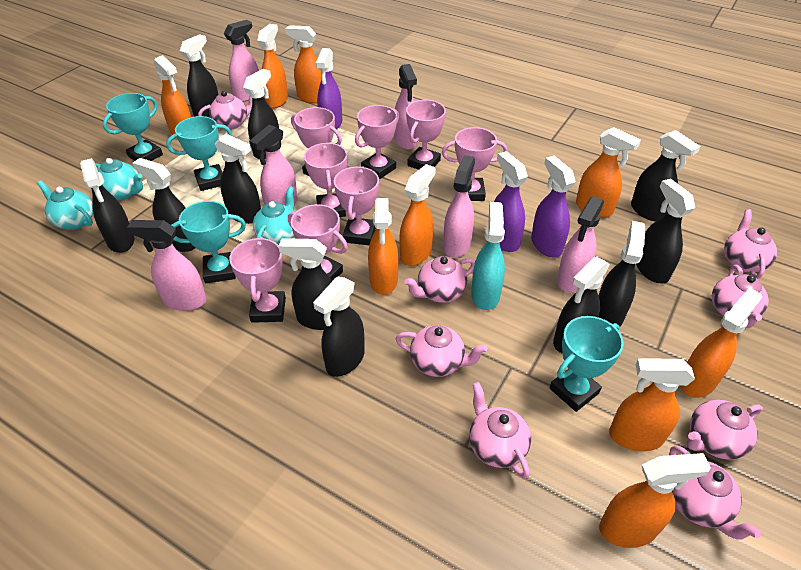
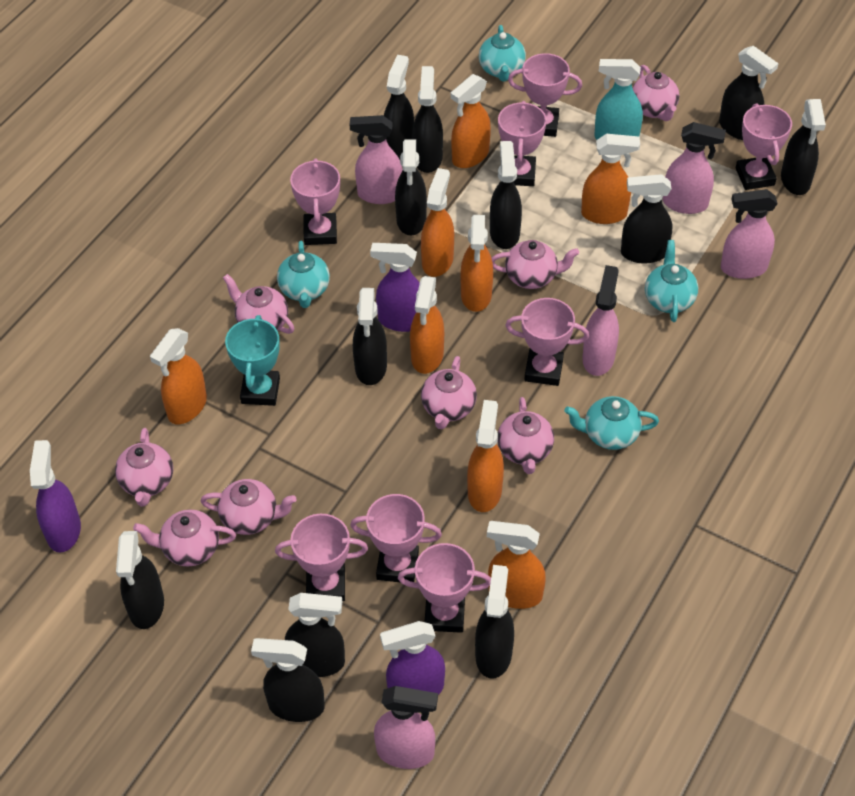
black spray bottle: [80,158,134,253] [132,158,195,252] [180,34,218,117] [215,134,261,224] [243,69,281,159] [278,238,333,330] [313,277,365,377] [553,256,610,354] [598,221,645,326] [631,130,701,222] [636,179,695,283] = 11 -> [116,531,164,629] [251,638,325,722] [285,593,345,677] [353,288,387,385] [384,55,414,159] [395,139,427,235] [412,66,443,173] [475,565,514,679] [490,141,522,249] [621,174,672,264] [719,46,779,140] [781,99,826,195] = 12
orange spray bottle: [154,55,191,138] [257,24,288,109] [285,25,321,104] [368,198,399,295] [400,164,436,266] [576,127,641,217] [599,453,711,548] [609,358,695,451] [680,288,762,398] = 9 -> [150,328,207,424] [410,276,444,374] [421,168,454,277] [451,74,491,168] [460,215,493,312] [467,400,504,512] [487,521,546,609] [581,134,640,224] = 8
pink spray bottle: [127,220,207,311] [224,20,259,102] [249,124,298,205] [394,64,418,150] [443,155,475,258] [557,196,604,292] = 6 -> [350,115,403,204] [374,686,438,769] [582,265,619,376] [663,122,726,214] [721,189,777,279] = 5
turquoise teapot: [37,180,93,230] [95,158,143,200] [253,186,294,245] = 3 -> [277,241,330,308] [479,25,526,82] [564,396,659,450] [645,240,698,322] = 4
turquoise trophy: [103,93,163,161] [166,116,232,191] [172,201,246,283] [550,316,624,412] = 4 -> [225,315,280,406] = 1

